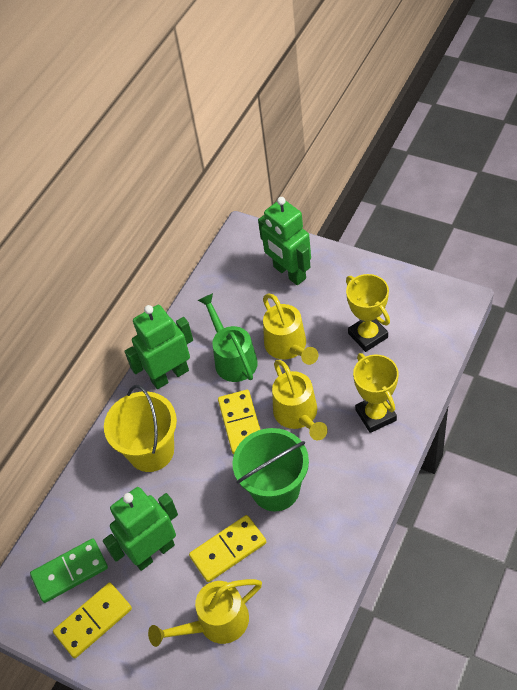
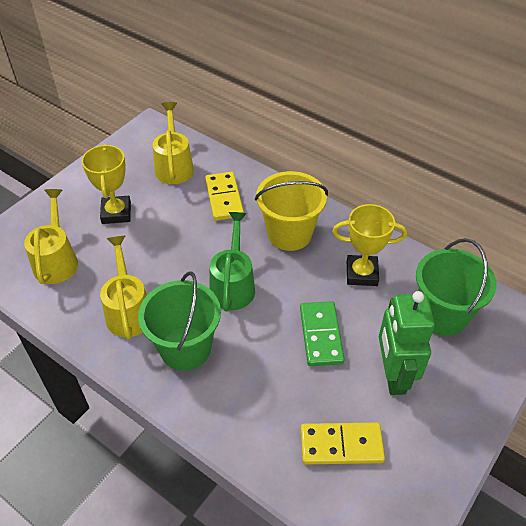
green bucket: [233,428,309,511] = 1 -> [138,271,221,371] [416,238,497,336] = 2
green robot: [103,487,178,571] [124,305,193,389] [258,197,311,285] = 3 -> [379,291,435,395] = 1
yellow domino: [53,583,132,658] [189,515,266,582] [218,390,260,454] = 3 -> [205,172,244,221] [301,423,385,464] = 2

